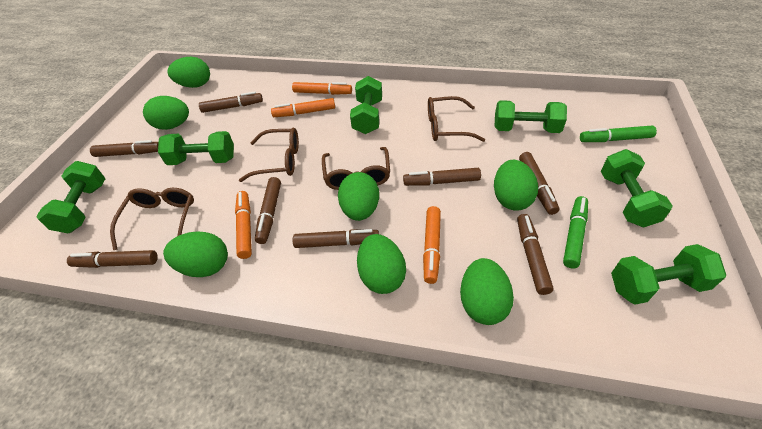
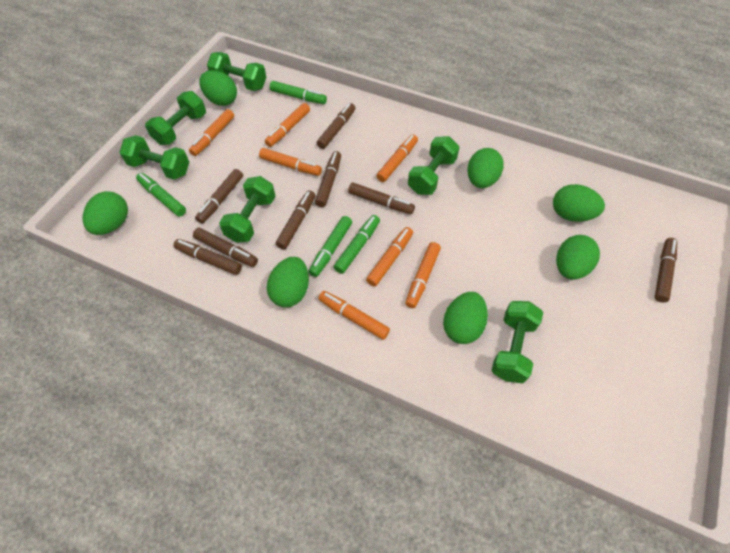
brown glasses: [110,188,194,250] [239,128,299,182] [322,147,390,190] [428,96,485,142] = 4 -> none = 0
green marker: [563,196,588,269] [580,126,657,142] = 2 -> [136,173,186,217] [270,81,327,104] [309,216,352,277] [334,215,380,274] = 4
orange marker: [235,191,252,259] [271,98,335,117] [292,82,352,95] [423,206,441,284] = 4 -> [189,109,234,156] [259,148,322,176] [265,103,310,147] [318,291,390,340] [366,227,413,287] [376,134,418,182] [405,242,441,308] = 7

